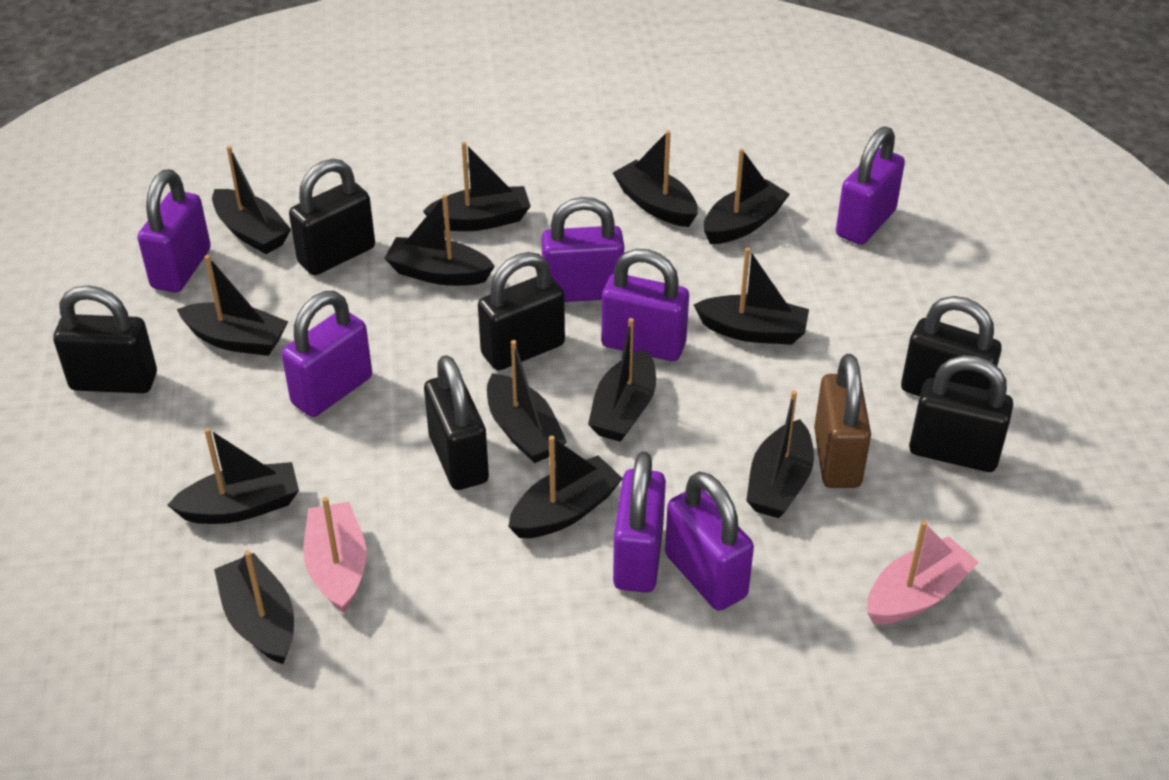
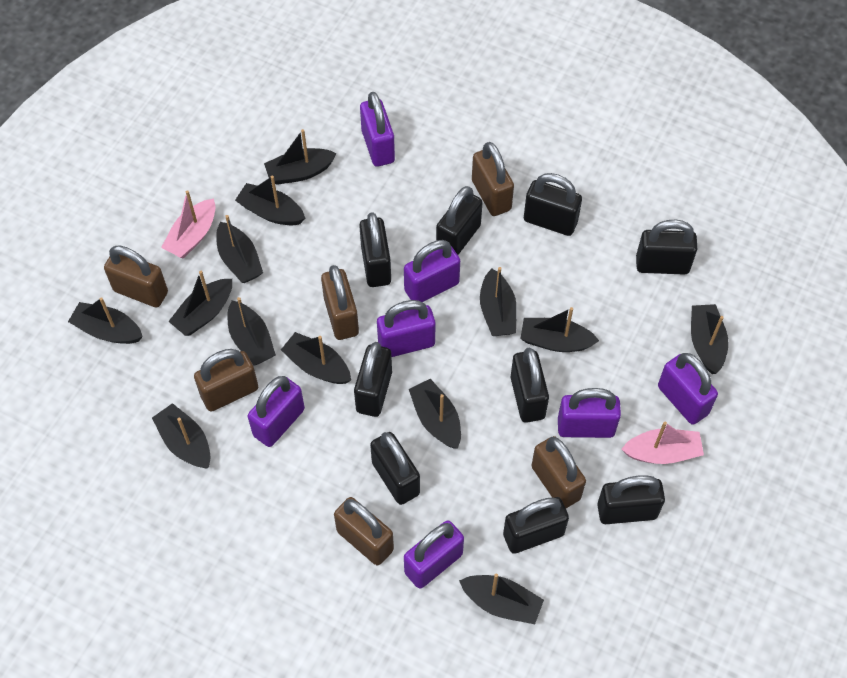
black padlock: [53,285,157,393] [289,159,375,275] [424,355,489,490] [478,252,565,371] [901,296,1002,397] [909,355,1013,472] = 6 -> [354,342,392,417] [359,212,391,287] [370,432,420,505] [436,186,483,255] [503,497,569,554] [511,348,549,423] [524,173,582,236] [597,475,665,524] [636,220,697,275] = 9
brown padlock: [814,354,871,488] = 1 -> [104,246,168,308] [194,349,258,412] [321,265,359,340] [334,497,394,565] [472,142,514,216] [531,436,586,508] = 6

